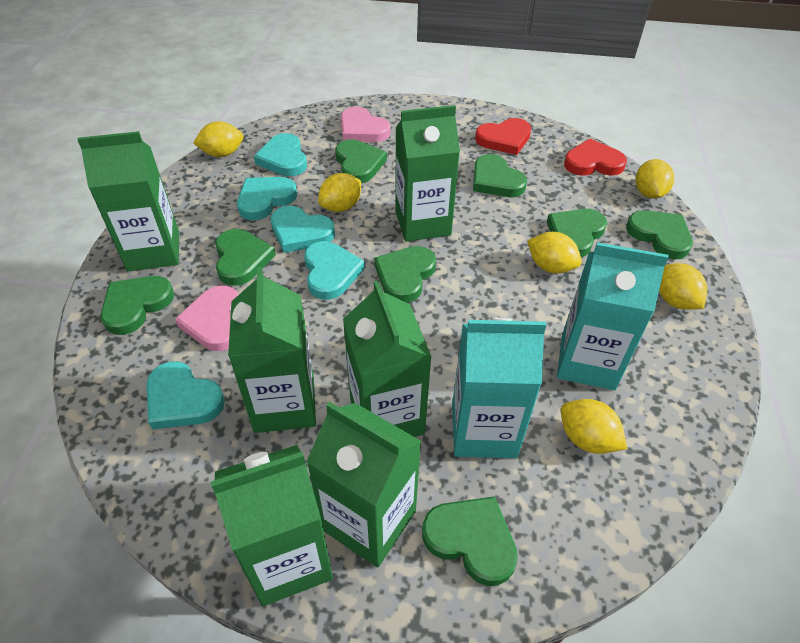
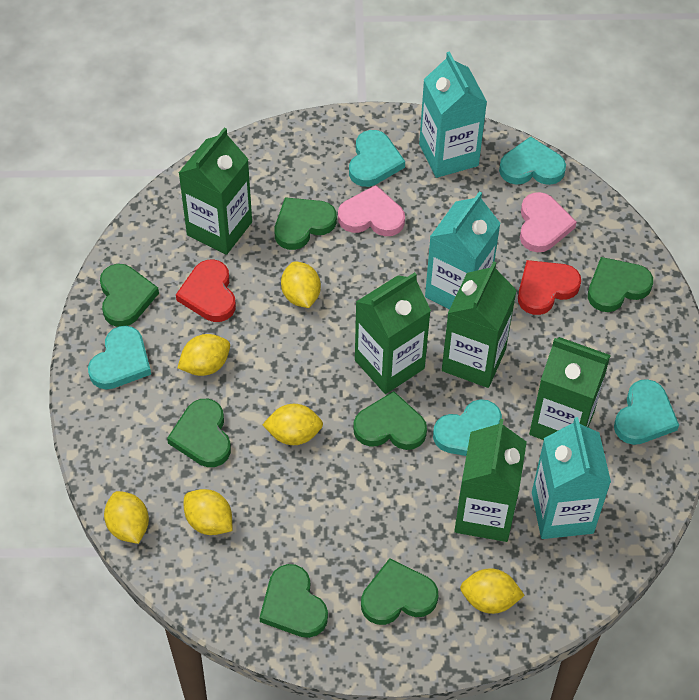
green carton: [77,131,179,272] [211,445,333,606] [228,267,316,433] [306,402,422,568] [343,280,432,437] [395,105,460,242] = 6 -> [179,128,252,255] [355,272,431,394] [442,261,517,388] [454,419,527,542] [529,337,611,440] = 5
green heart: [100,276,174,335] [215,229,276,286] [335,139,387,183] [374,246,436,303] [422,496,518,586] [473,154,527,197] [547,209,607,257] [626,210,693,259] = 8 -> [100,264,159,327] [167,399,231,467] [259,564,328,638] [275,197,337,250] [353,391,427,450] [361,558,438,625] [588,257,653,312] = 7
turquoise carton: [452,318,547,458] [557,242,669,390] = 2 -> [419,51,487,178] [425,191,501,309] [532,417,611,539] = 3

